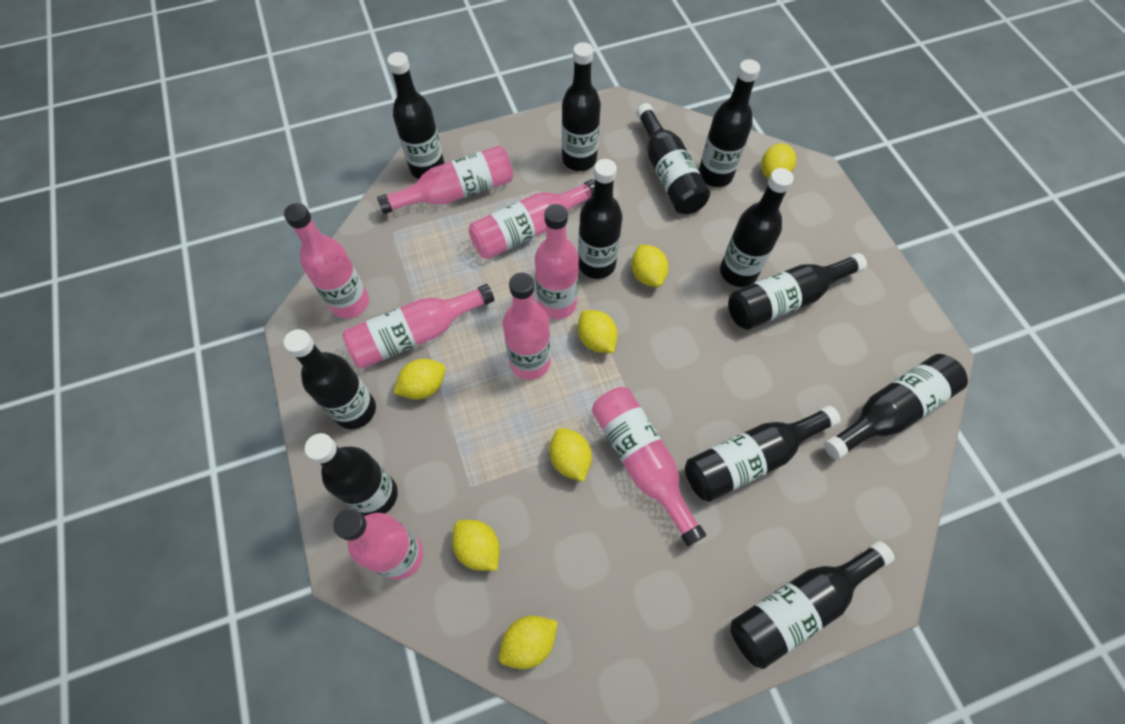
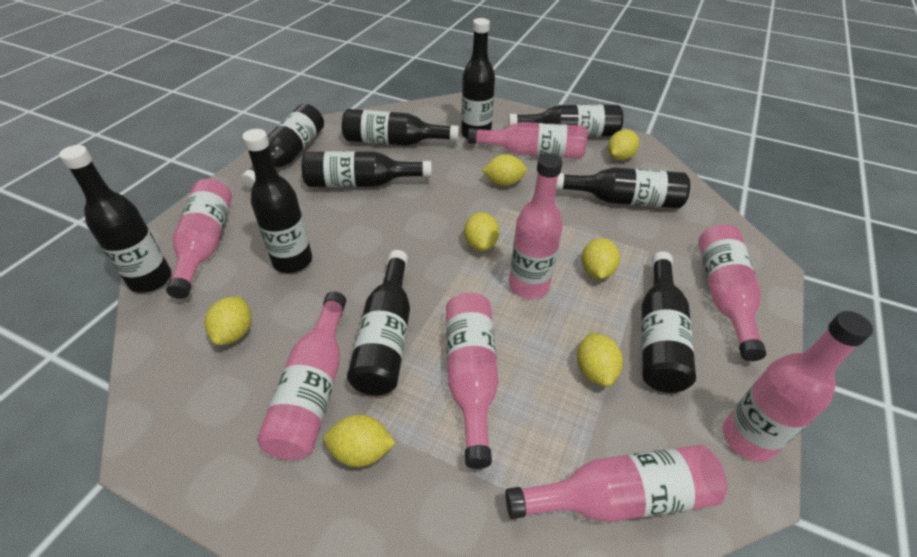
black bottle: [284,329,376,429] [305,433,398,516] [387,52,445,179] [562,42,601,171] [578,159,623,279] [636,103,710,214] [685,406,841,502] [699,59,760,187] [720,168,794,287] [728,253,867,330] [730,541,895,669] [824,354,968,460] = 12 -> [59,145,171,293] [241,104,324,188] [242,129,312,273] [302,151,432,187] [342,109,459,146] [347,250,410,396] [461,18,495,139] [508,104,623,137] [556,168,690,208] [641,251,696,393] = 10

